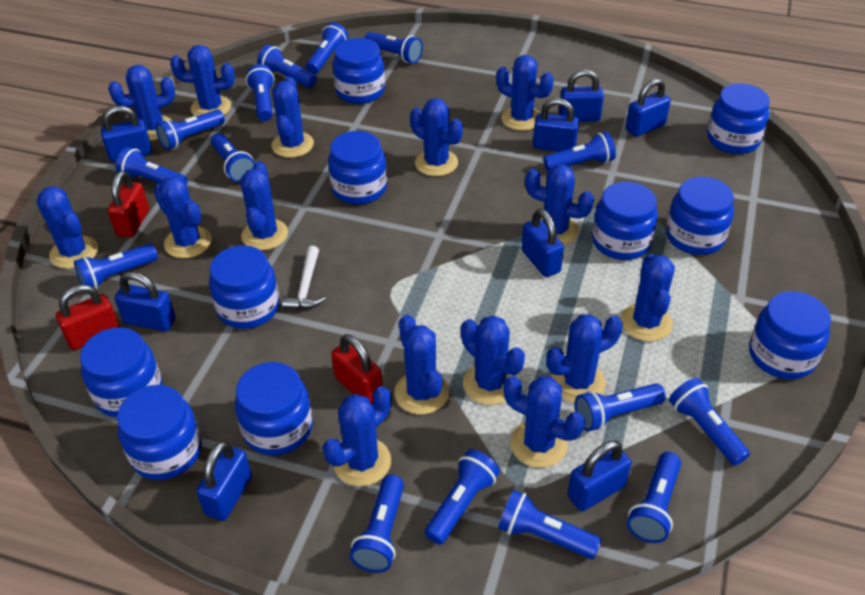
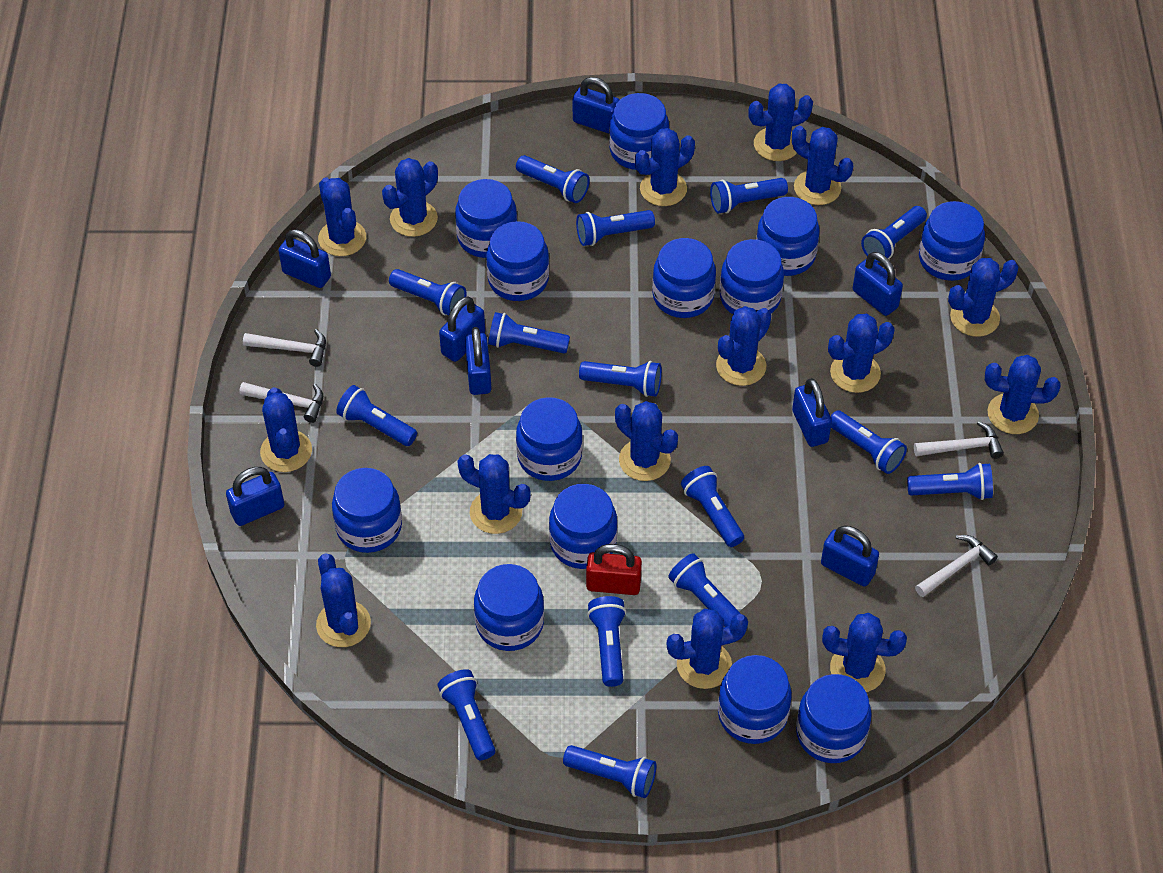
blue jar: [80,327,162,417] [117,385,202,480] [209,245,279,329] [235,362,313,455] [328,131,387,205] [333,38,385,104] [592,182,658,260] [666,177,734,255] [707,84,770,154] [749,291,831,379] = 10 -> [332,468,402,553] [455,179,517,258] [474,564,544,651] [486,221,549,301] [516,397,583,481] [549,484,618,569] [609,93,669,170] [652,238,716,318] [718,655,792,744] [720,239,784,314] [756,197,820,276] [796,674,872,763] [919,201,985,281] = 13
red padlock: [56,285,120,350] [108,171,149,237] [331,334,383,404] = 3 -> [586,544,642,595] = 1
white hammer: [282,246,326,309] = 1 -> [239,382,323,423] [243,329,326,367] [914,421,1004,459] [915,535,998,597] = 4

